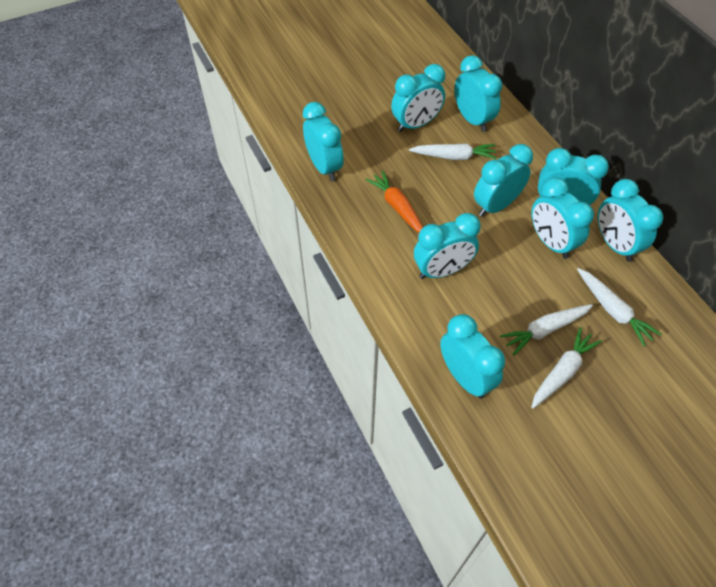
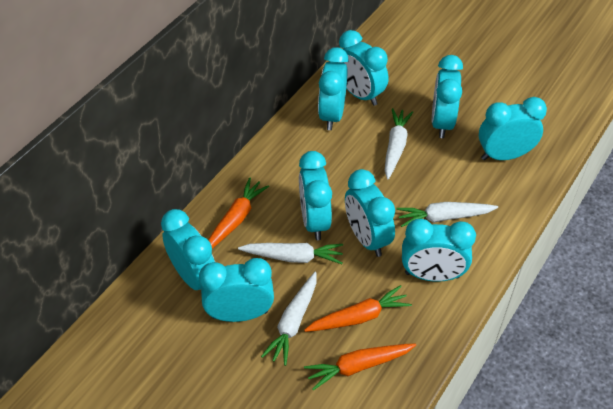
orange carrot: [366,171,423,233] = 1 -> [208,177,269,249] [304,285,412,332] [304,344,416,390] = 3

